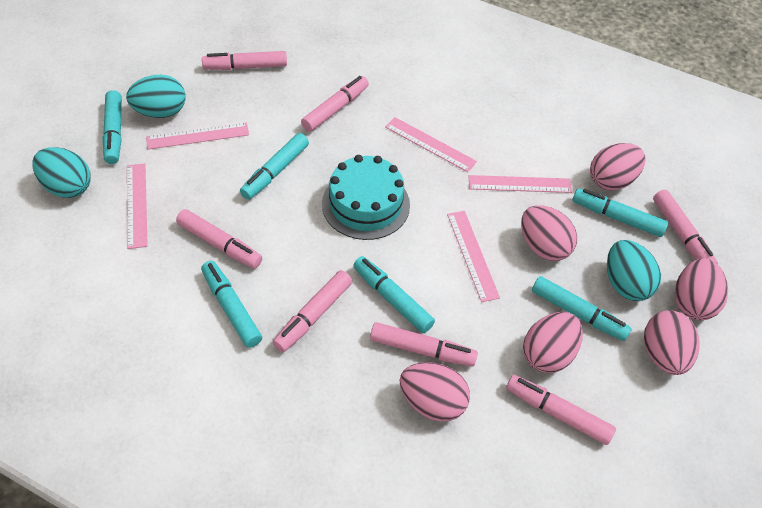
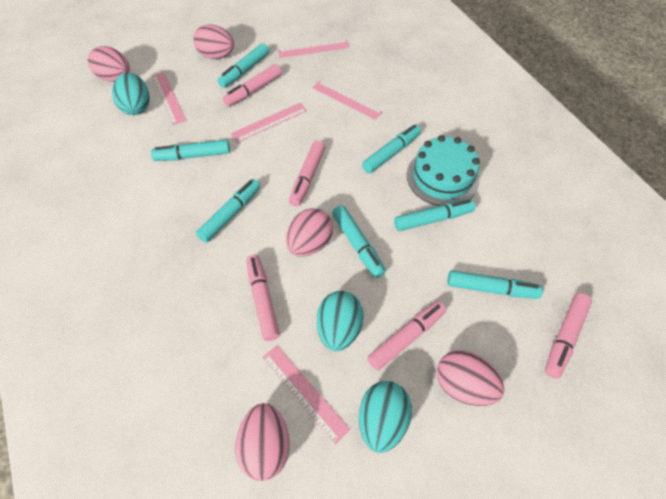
pink egg: [399,362,470,422] [521,205,577,261] [523,312,583,373] [590,143,646,191] [644,310,700,375] [675,258,728,320] = 6 -> [88,46,130,82] [193,24,234,59] [235,403,290,481] [286,208,333,256] [437,350,504,406] = 5
pink marker: [176,209,262,269] [202,51,287,70] [273,270,352,352] [301,76,369,132] [370,322,478,367] [506,375,616,445] [653,190,718,264] = 7 -> [223,64,282,107] [246,255,280,341] [289,141,325,206] [367,301,446,371] [545,293,592,379] = 5
turquoise marker: [102,90,122,164] [201,261,262,348] [240,133,309,200] [353,256,435,333] [532,276,632,341] [572,188,668,237] = 6 -> [151,140,230,161] [196,179,260,243] [218,43,269,88] [332,205,386,278] [362,125,421,173] [394,199,476,231] [448,270,543,299] = 7

